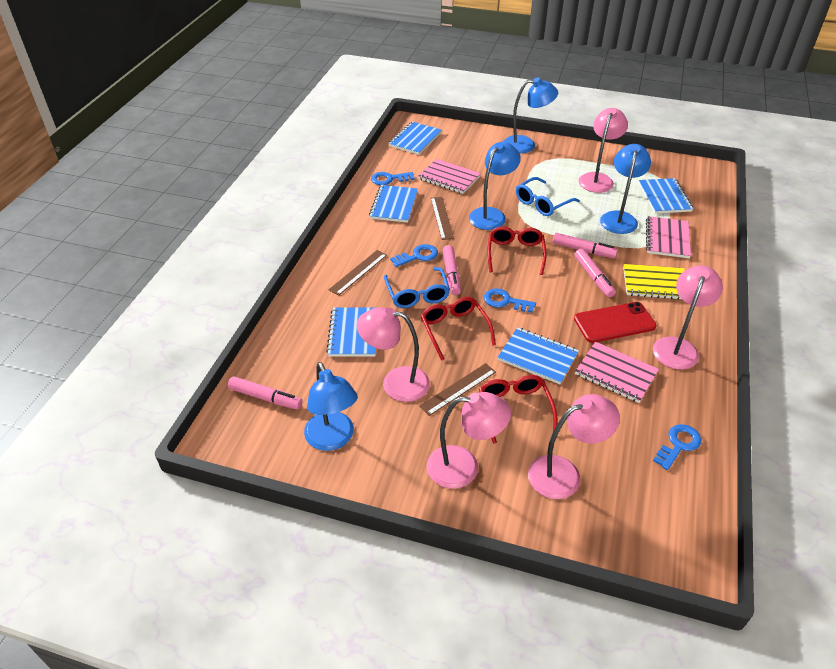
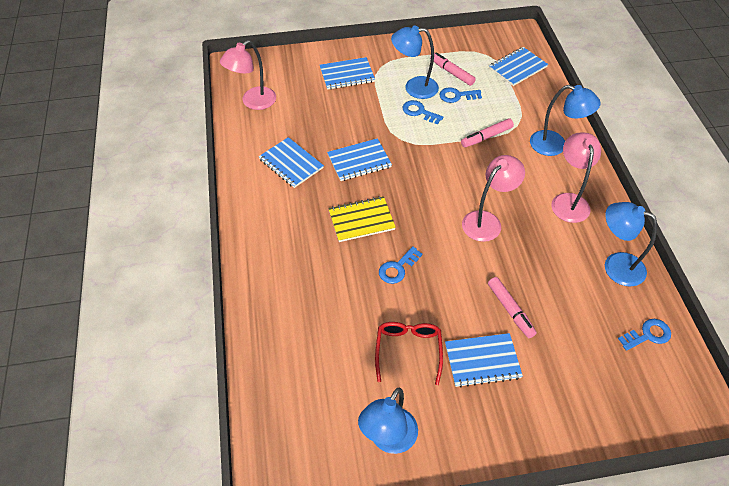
blue glasses: [384,267,450,308] [516,177,580,216] = 2 -> none = 0
brown ruler: [329,250,387,295] [419,363,496,416] [431,197,454,240] = 3 -> none = 0
pink lamp: [357,307,430,402] [427,392,511,489] [528,394,620,499] [578,108,628,193] [653,265,723,370] = 5 -> [220,40,276,110] [462,155,525,242] [551,132,601,223] = 3
pink marker: [228,376,303,410] [443,245,461,295] [552,233,618,258] [575,249,616,297] = 4 -> [430,52,476,86] [461,118,514,148] [488,277,537,338] = 3
pink notebook: [418,159,481,194] [575,342,659,403] [646,216,691,258] = 3 -> none = 0
red glasses: [421,297,496,361] [479,375,557,444] [487,226,547,275] = 3 -> [375,322,443,385] = 1
red phone: [574,302,657,343] = 1 -> none = 0

